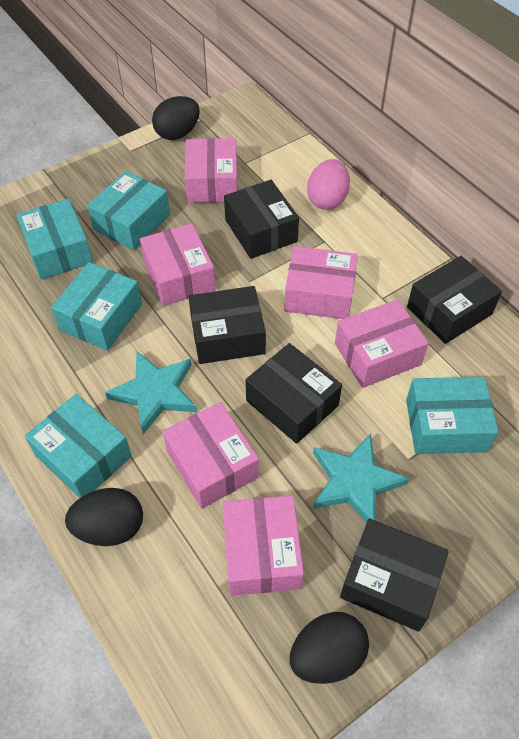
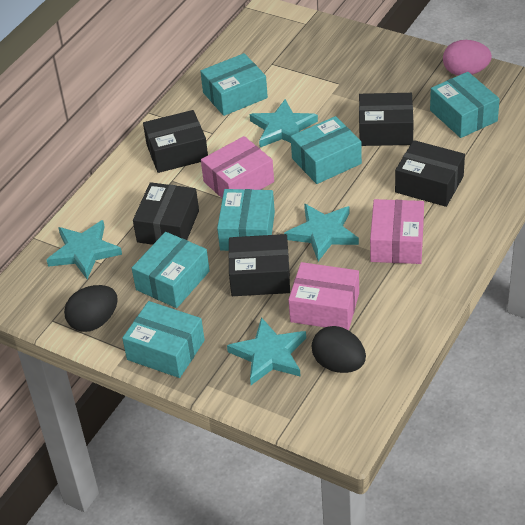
black egg: [65,488,143,546] [152,96,200,140] [290,612,369,684] = 3 -> [64,285,118,332] [312,326,366,373] = 2
pink box: [140,223,216,306] [163,402,259,509] [184,138,238,203] [223,495,304,596] [284,246,358,319] [335,299,429,388] = 6 -> [201,136,274,198] [288,262,359,330] [370,199,424,264] = 3
turquoise box: [16,199,93,280] [25,394,132,498] [51,262,142,351] [87,171,170,250] [406,377,499,454] = 5 -> [122,301,205,378] [132,232,210,308] [200,53,268,116] [217,189,275,251] [291,116,362,184] [430,72,500,138] = 6
turquoise star: [105,352,197,434] [313,433,409,523] = 2 -> [47,220,122,279] [227,317,306,385] [250,99,318,147] [284,203,359,261] = 4

